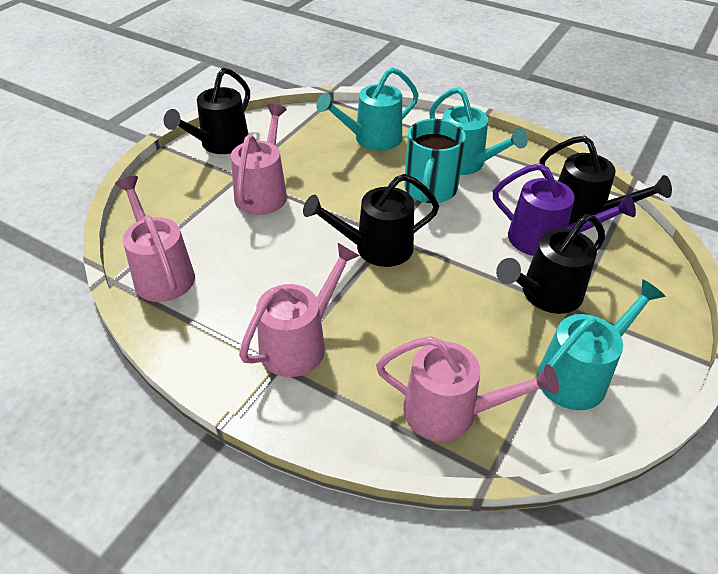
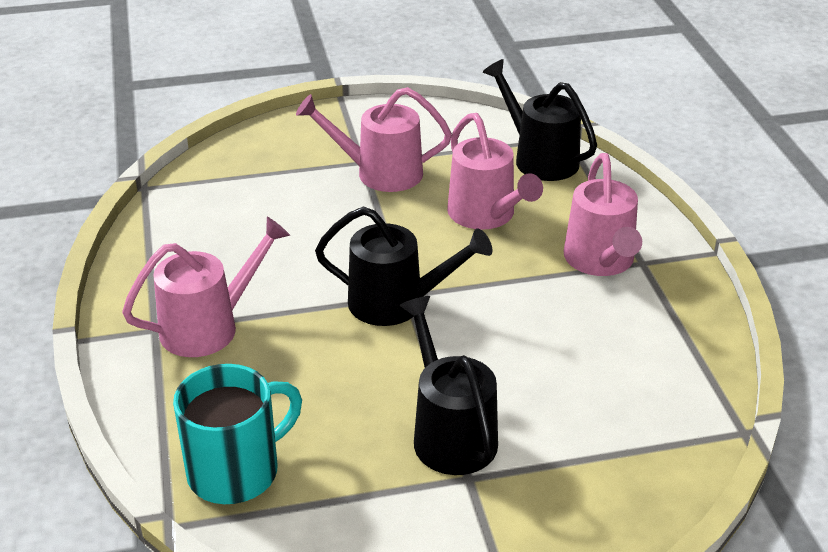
black watering can: [164,68,250,154] [303,174,439,267] [496,214,605,314] [540,136,672,225] = 4 -> [315,207,492,326] [399,296,498,475] [483,59,597,181] = 3
purple watering can: [493,163,636,256] = 1 -> none = 0
turquoise watering can: [316,67,419,151] [429,87,528,175] [537,279,665,410] = 3 -> none = 0

